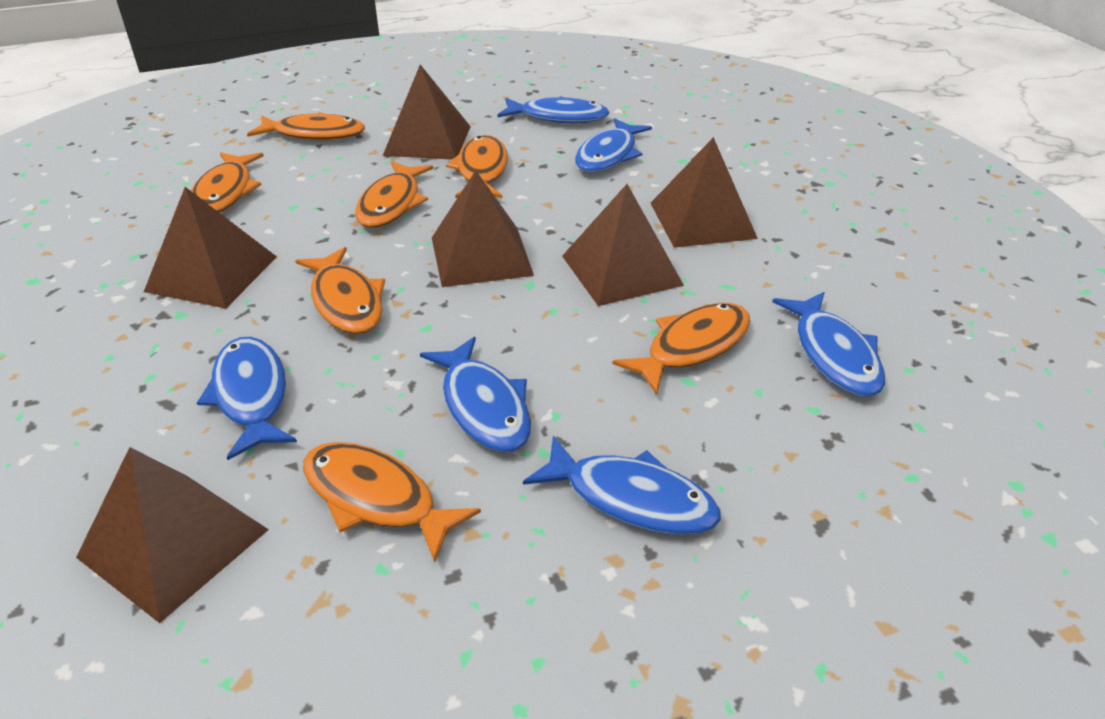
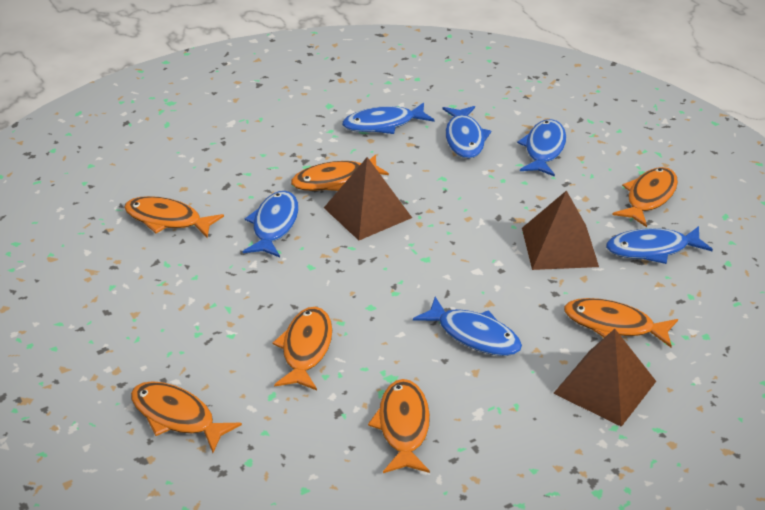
brown pyramid: [76,447,269,623] [144,187,277,309] [383,65,471,160] [432,170,534,287] [562,184,684,306] [650,137,758,248] = 6 -> [324,157,412,240] [522,190,599,270] [553,329,656,427] = 3

